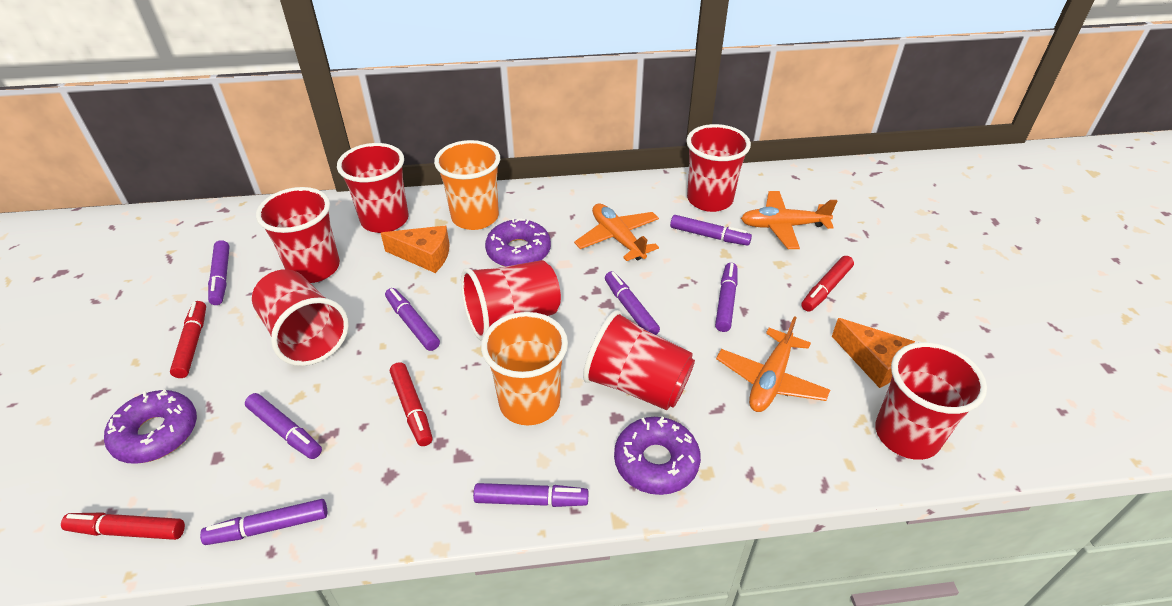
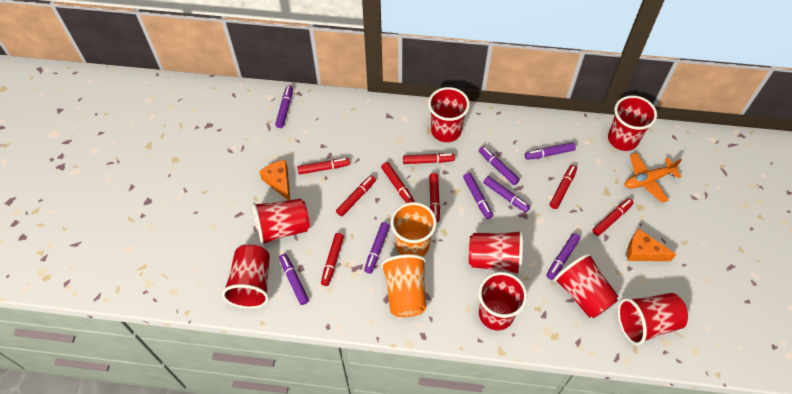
orange plane: [574,203,659,261] [716,316,830,412] [741,191,837,249] = 3 -> [624,153,682,203] = 1
purple donut: [104,389,197,464] [485,218,551,267] [614,417,701,495] = 3 -> none = 0
red cup: [252,269,349,366] [256,187,340,283] [337,143,409,233] [461,260,561,341] [583,310,695,410] [686,124,751,212] [875,342,987,460] = 7 -> [222,244,270,309] [252,199,310,246] [428,87,470,142] [469,230,523,275] [478,272,527,330] [554,253,619,318] [608,95,657,151] [618,293,688,345] = 8
red marker: [61,512,185,540] [170,301,206,378] [390,362,433,446] [801,256,854,312] = 4 -> [297,158,350,174] [321,233,344,286] [336,175,376,216] [381,162,415,203] [403,153,455,164] [429,173,440,222] [550,165,577,209] [592,198,634,236] = 8

